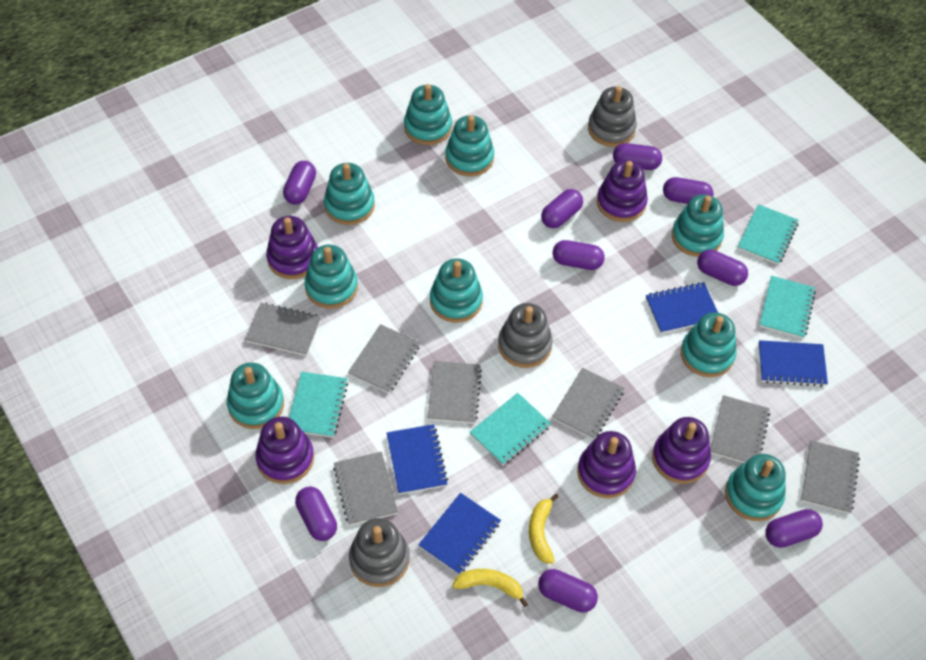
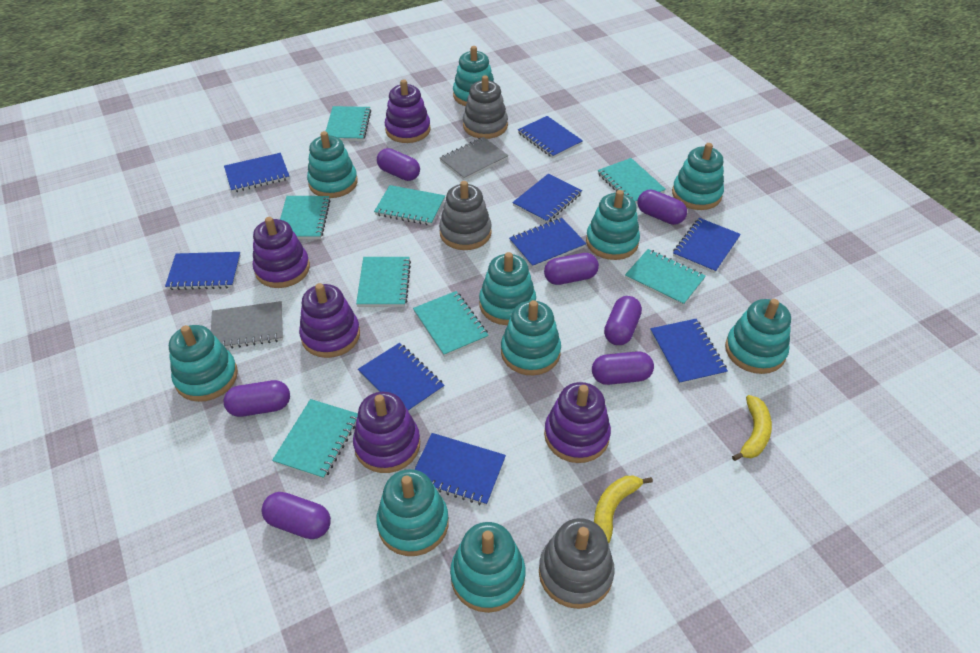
blue notebook: [387,424,448,495] [418,493,501,574] [646,282,718,334] [758,340,828,387] = 4 -> [165,252,241,290] [224,153,290,193] [358,343,444,412] [414,433,506,506] [509,218,586,268] [512,174,582,223] [518,116,583,158] [650,319,728,385] [673,218,741,273] = 9
grey notebook: [245,302,321,356] [333,452,398,526] [348,324,420,394] [428,361,482,424] [552,368,624,440] [710,395,770,463] [801,440,860,514] = 7 -> [211,301,283,349] [440,137,509,180] = 2
purple capsule: [283,161,316,205] [295,486,337,541] [538,569,598,612] [541,189,583,228] [553,240,605,270] [613,143,662,170] [663,177,714,204] [697,250,748,286] [765,509,823,548] = 9 -> [224,380,290,417] [262,492,331,539] [377,148,420,181] [544,253,599,285] [592,351,654,385] [604,296,642,345] [638,190,687,225] = 7
turquoise notebook: [289,372,348,438] [470,393,551,465] [737,204,799,265] [759,276,816,339] = 4 -> [272,399,358,480] [280,196,330,239] [326,106,371,141] [356,257,411,307] [374,185,445,226] [413,291,489,357] [598,158,666,203] [625,249,706,306] = 8
turquoise stacking toy: [227,362,284,429] [305,245,358,309] [324,163,375,225] [404,84,452,145] [430,258,483,323] [445,115,494,177] [672,194,724,257] [681,312,737,377] [725,454,785,521] = 9 -> [169,325,238,402] [307,131,358,198] [376,469,449,556] [450,522,525,613] [453,46,494,106] [479,252,536,325] [501,300,561,375] [586,190,640,260] [672,143,724,210] [725,299,791,374] = 10

